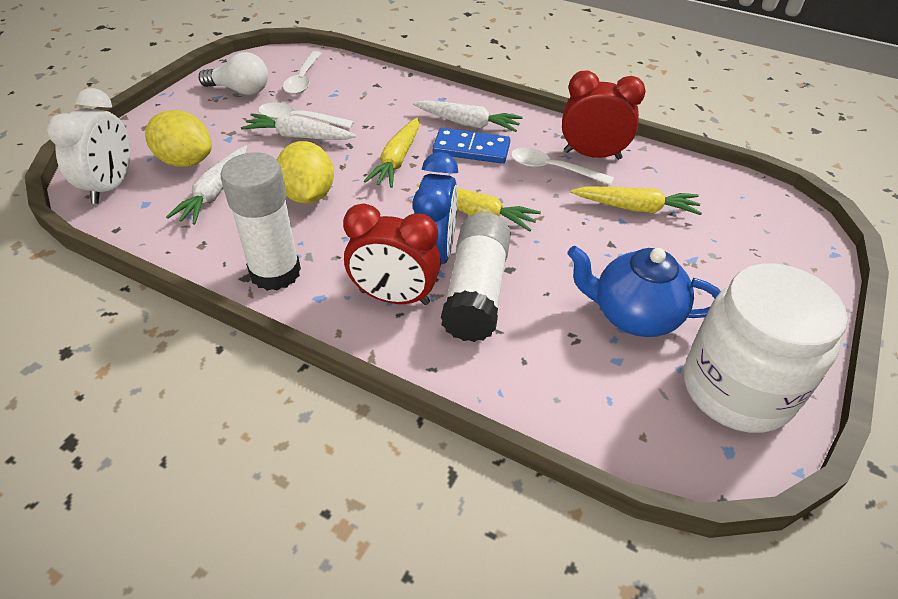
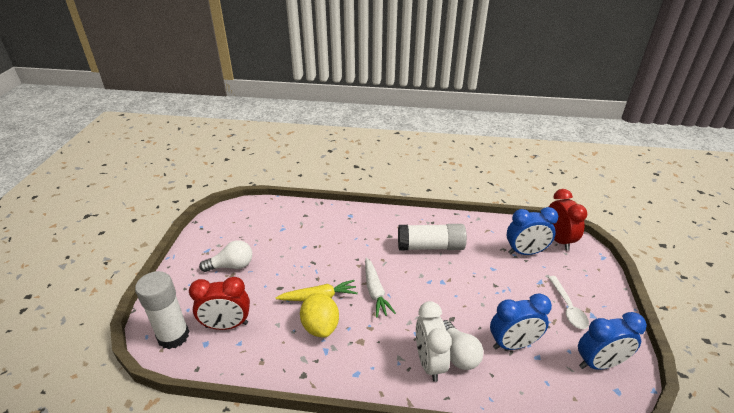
blue clock: [413,152,458,264] = 1 -> [490,293,552,350] [507,207,558,255] [578,312,647,370] = 3
blue domino: [432,128,510,164] = 1 -> none = 0
blue teapot: [567,246,721,337] = 1 -> none = 0
white carrot: [166,146,247,225] [241,113,356,140] [413,100,523,132] = 3 -> [365,258,396,318] = 1
white jar: [684,264,848,433] = 1 -> none = 0
white light bulb: [198,52,268,95] = 1 -> [199,240,252,272] [443,320,484,370] = 2
white spoon: [258,102,354,129] [283,51,321,94] [511,148,614,185] = 3 -> [548,276,589,329] = 1
yellow carrot: [364,117,419,188] [417,183,541,232] [570,187,702,215] = 3 -> [276,280,358,301] = 1
yellow lemon: [145,110,212,167] [277,141,334,204] = 2 -> [300,293,339,338] = 1

